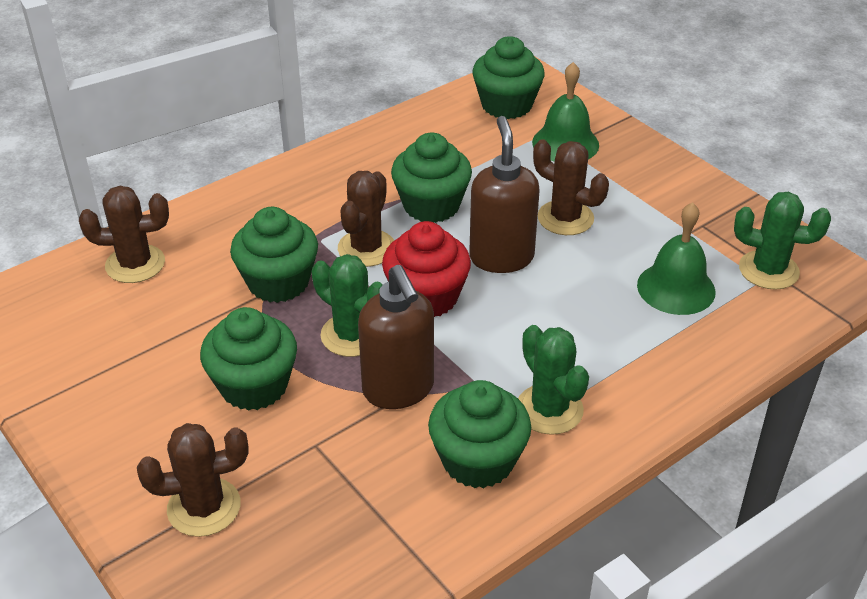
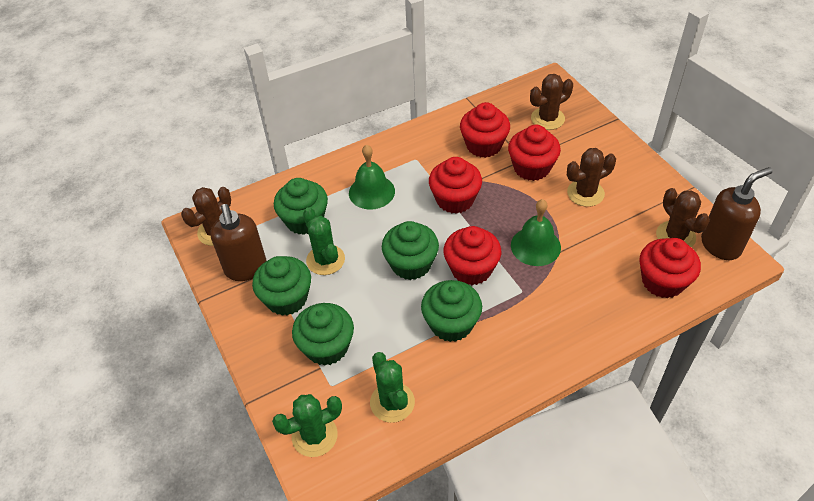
red cupcake: [382,221,471,317] = 1 -> [429,157,482,214] [443,226,501,285] [460,102,510,158] [508,125,561,181] [639,238,701,298] = 5

